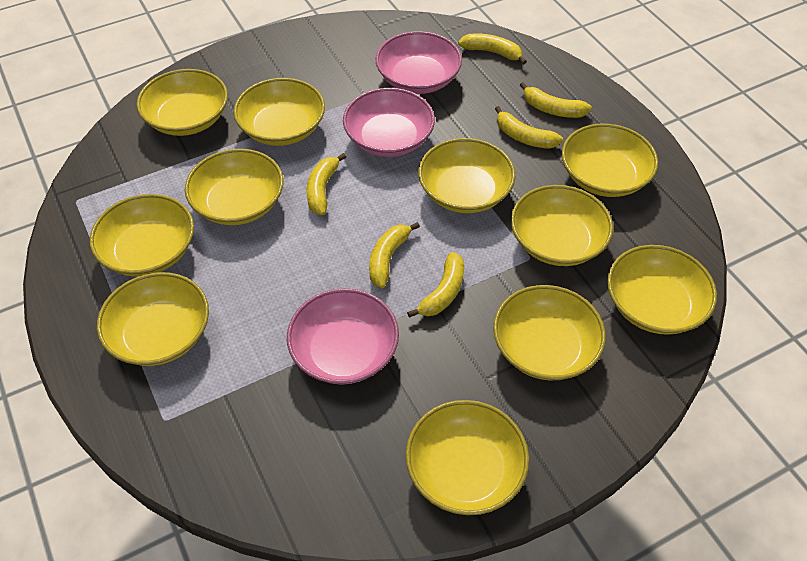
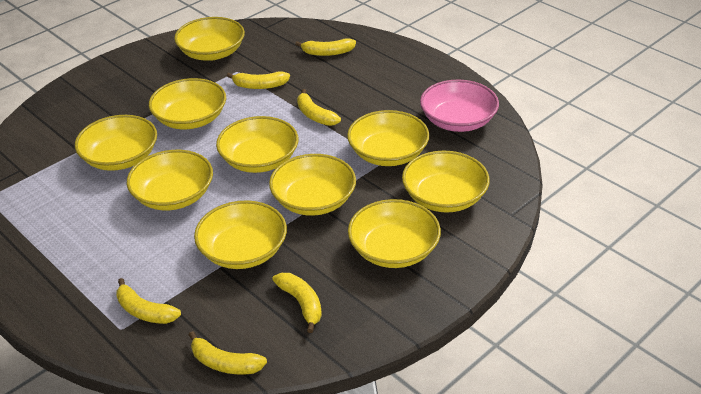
pink bowl: [287,288,399,385] [343,88,435,157] [375,31,462,94] = 3 -> [420,80,499,132] = 1
yellow bowl: [90,194,194,277] [97,272,209,366] [137,69,228,136] [185,149,284,225] [234,78,325,146] [406,400,529,515] [418,138,515,213] [493,285,606,381] [511,185,613,266] [562,124,658,197] [607,245,717,335] = 11 -> [75,115,157,171] [127,150,213,210] [149,78,226,129] [174,17,245,61] [194,200,287,269] [216,116,298,173] [269,154,356,216] [347,110,429,166] [348,199,441,268] [402,151,490,213] = 10

